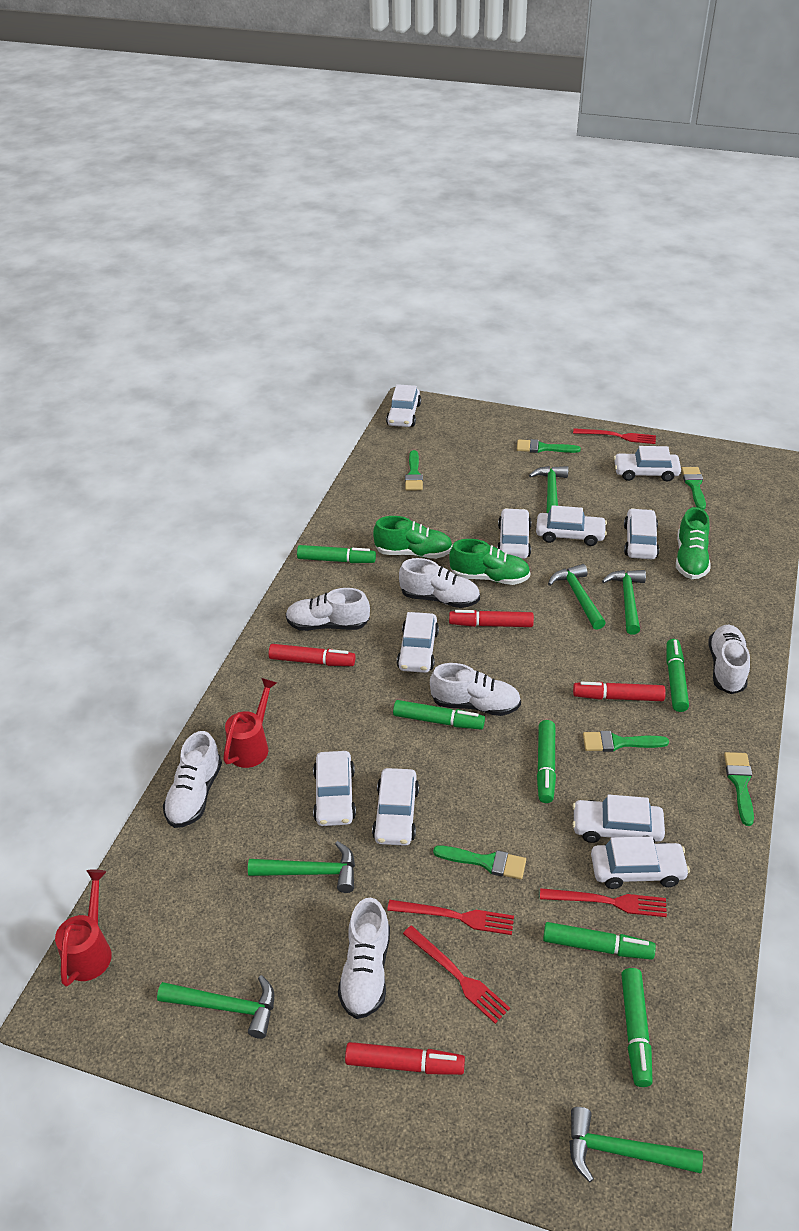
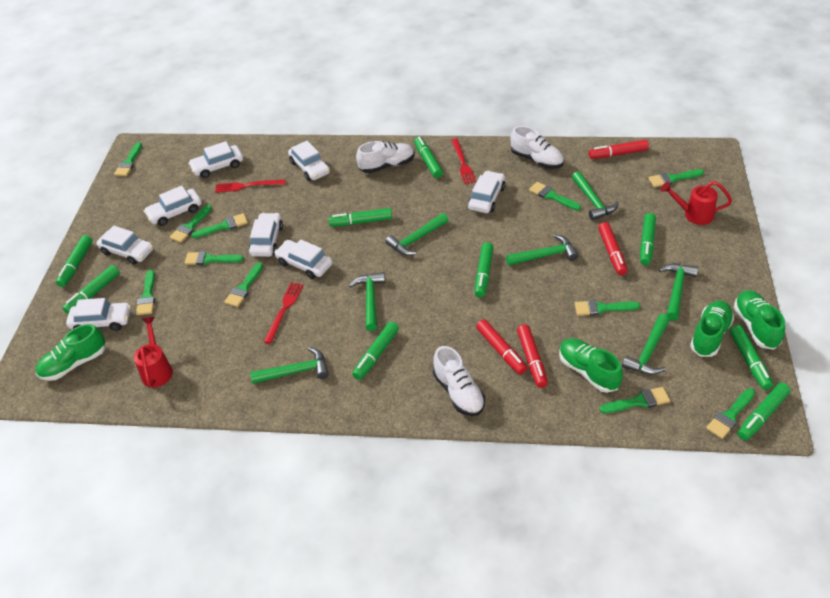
green brush: [405,450,423,490] [433,845,526,880] [517,439,581,453] [583,731,669,752] [681,467,706,510] [724,752,754,826] = 6 -> [114,142,142,176] [136,270,155,315] [170,205,212,243] [184,251,244,265] [191,213,248,238] [224,263,263,307] [529,182,581,210] [575,300,640,316] [600,387,670,413] [648,169,704,187] [706,388,755,439] = 11
green hammer: [157,975,274,1039] [248,841,355,893] [529,466,568,513] [548,564,605,630] [569,1107,703,1182] [602,570,646,635] = 6 -> [250,347,329,384] [349,272,385,331] [385,213,448,256] [506,234,578,266] [572,171,619,220] [622,314,670,375] [659,264,698,321] = 7
green marker: [297,545,376,563] [393,700,485,730] [537,720,556,803] [543,922,656,960] [621,968,653,1087] [666,639,689,712] = 6 -> [56,235,93,287] [62,265,120,314] [329,208,392,227] [352,322,399,380] [414,137,443,178] [475,242,494,297] [640,213,656,265] [730,325,773,390] [738,383,790,440] = 9
green shoe: [373,516,453,559] [449,539,530,585] [676,507,711,579] = 3 -> [36,324,105,381] [559,338,623,393] [690,301,734,357] [734,290,785,350] = 4
red fork: [387,900,514,935] [403,925,510,1024] [540,888,667,917] [573,428,656,444] = 4 -> [215,180,286,193] [264,282,303,344] [451,138,476,184] = 3
white car: [313,751,356,826] [372,768,419,846] [386,384,421,427] [397,612,439,673] [497,508,531,559] [536,505,607,546] [572,794,665,843] [591,836,690,889] [614,446,681,482] [624,508,659,559] = 10 -> [66,298,131,331] [97,225,153,265] [144,186,202,226] [188,141,243,178] [249,213,283,257] [274,240,333,279] [288,141,330,181] [468,171,505,213] = 8
white shoe: [163,731,222,828] [286,588,370,631] [338,898,390,1019] [399,558,480,608] [430,663,521,716] [709,625,750,694] = 6 -> [356,141,415,173] [433,346,485,416] [510,126,564,169] = 3

